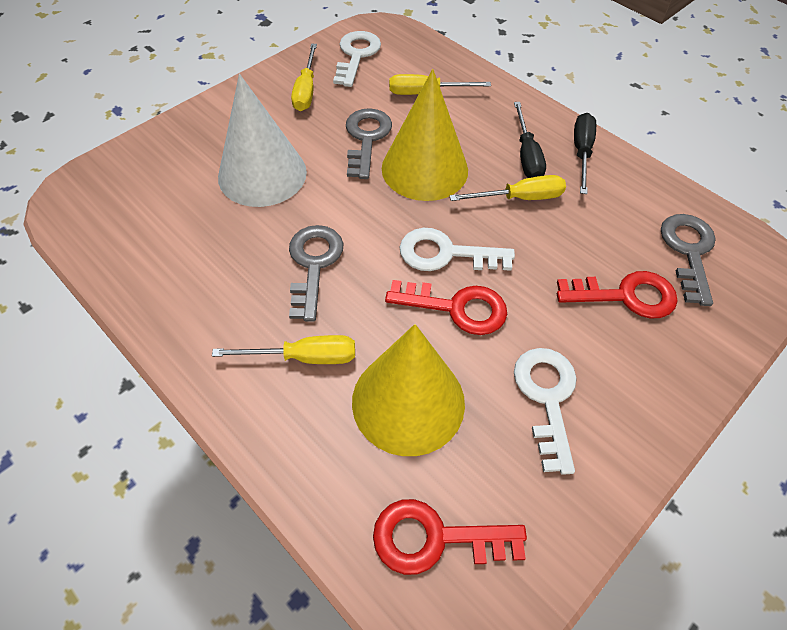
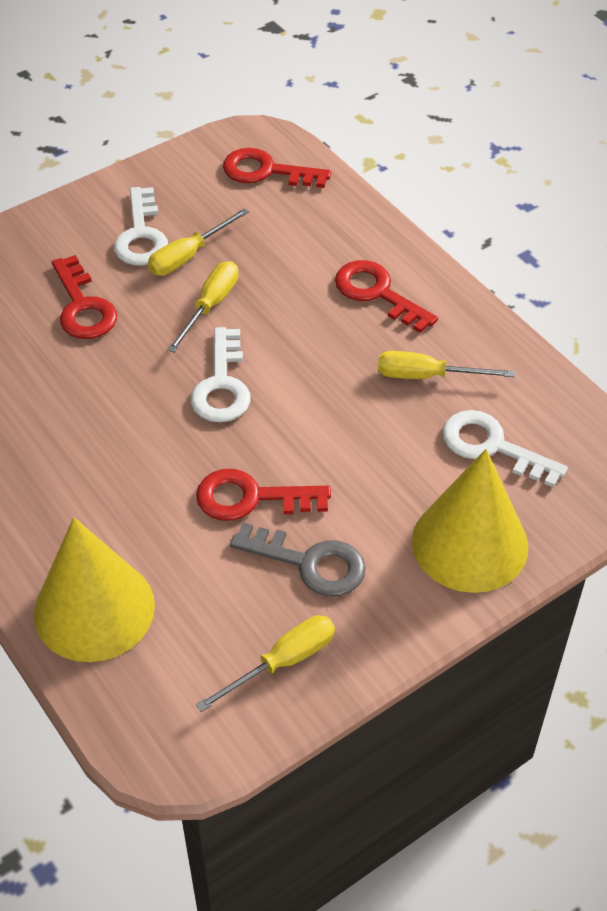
black screwdriver: [514,102,546,178] [574,113,596,194] = 2 -> none = 0
grey key: [289,225,343,321] [346,108,392,179] [661,214,715,306] = 3 -> [230,522,366,597] = 1
red key: [373,499,527,575] [385,280,507,335] [557,271,677,318] = 3 -> [52,255,117,339] [196,469,331,521] [223,148,331,188] [335,260,438,333] = 4
white cone: [218,74,307,207] = 1 -> none = 0

